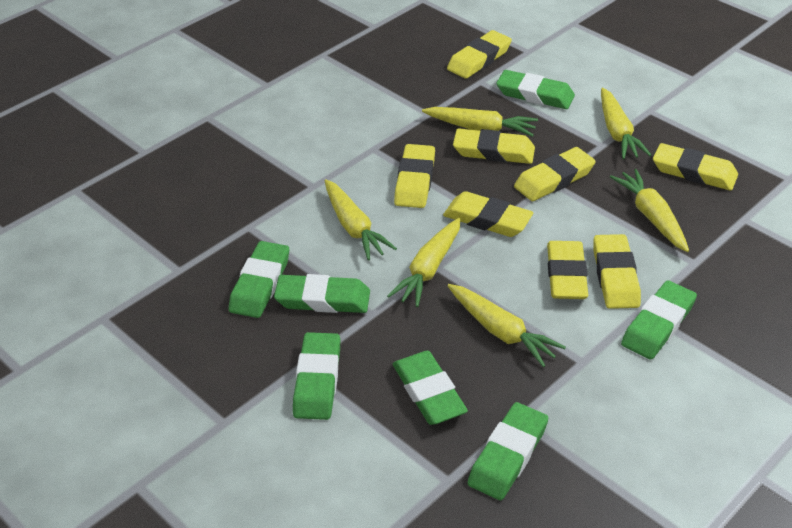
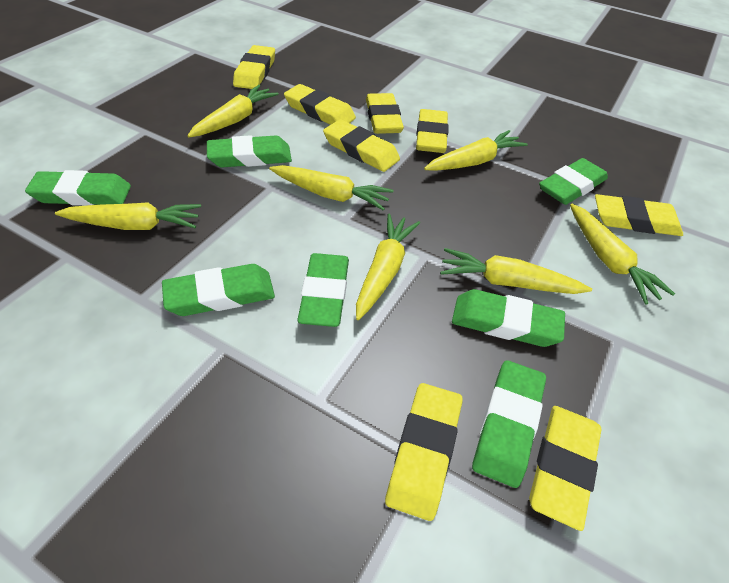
yellow carrot: [325,179,397,260] [387,218,460,307] [422,107,538,137] [447,284,566,367] [601,88,651,159] [610,169,689,252] = 6 -> [55,202,201,230] [187,85,279,137] [269,165,393,211] [356,214,420,320] [424,130,528,171] [440,248,592,294] [570,204,675,305] = 7

